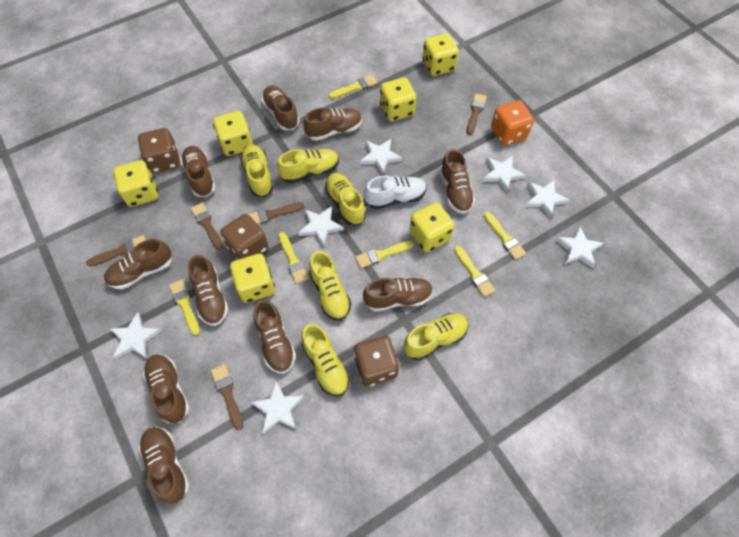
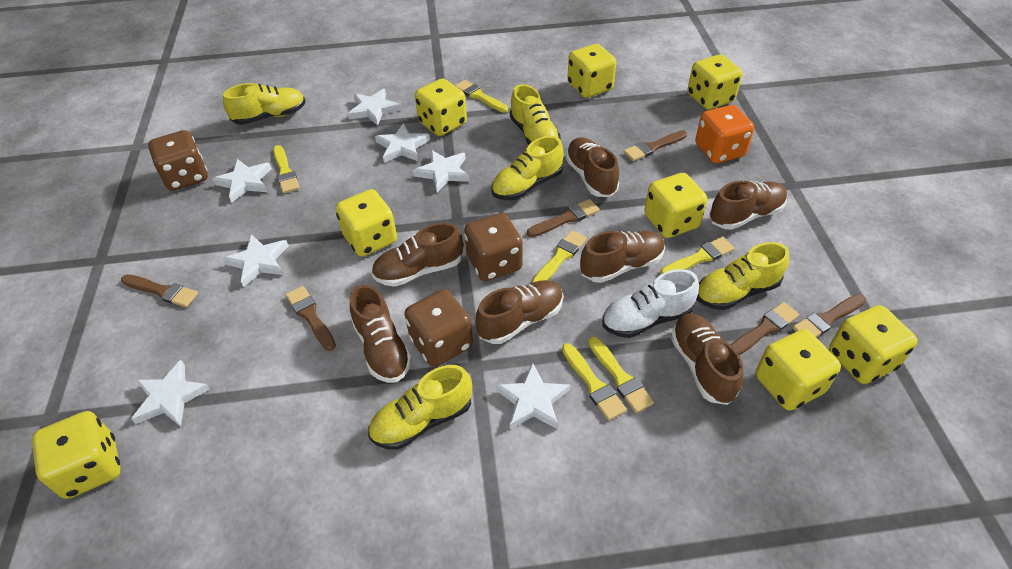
brown brush: [86,235,146,266] [191,203,223,250] [211,364,243,430] [248,202,304,224] [466,93,487,135] = 5 -> [121,275,198,307] [286,286,336,351] [527,199,600,237] [624,130,687,161] [731,302,799,355] [792,294,866,337] = 6
brown shoe: [104,239,172,289] [139,427,189,503] [143,354,189,423] [180,146,216,197] [188,255,228,326] [253,300,296,374] [261,85,300,130] [303,108,362,141] [363,277,433,312] [440,149,475,214] = 10 -> [350,284,412,383] [372,222,463,287] [475,280,563,344] [565,137,619,197] [580,231,665,283] [671,313,743,405] [709,181,787,230] = 7
yellow dice: [113,160,158,207] [213,111,253,156] [230,254,275,303] [380,77,417,121] [410,203,454,252] [422,33,459,76] = 6 -> [32,411,121,499] [335,189,397,257] [415,78,467,136] [567,44,616,98] [644,173,707,238] [687,54,742,110] [756,329,841,411] [829,305,918,384] = 8
yellow shoe: [240,145,274,197] [277,149,339,183] [301,324,350,397] [309,251,351,321] [325,173,366,225] [404,313,469,361] = 6 -> [223,83,306,125] [368,365,472,450] [491,136,564,200] [510,84,561,145] [696,242,789,310] = 5

